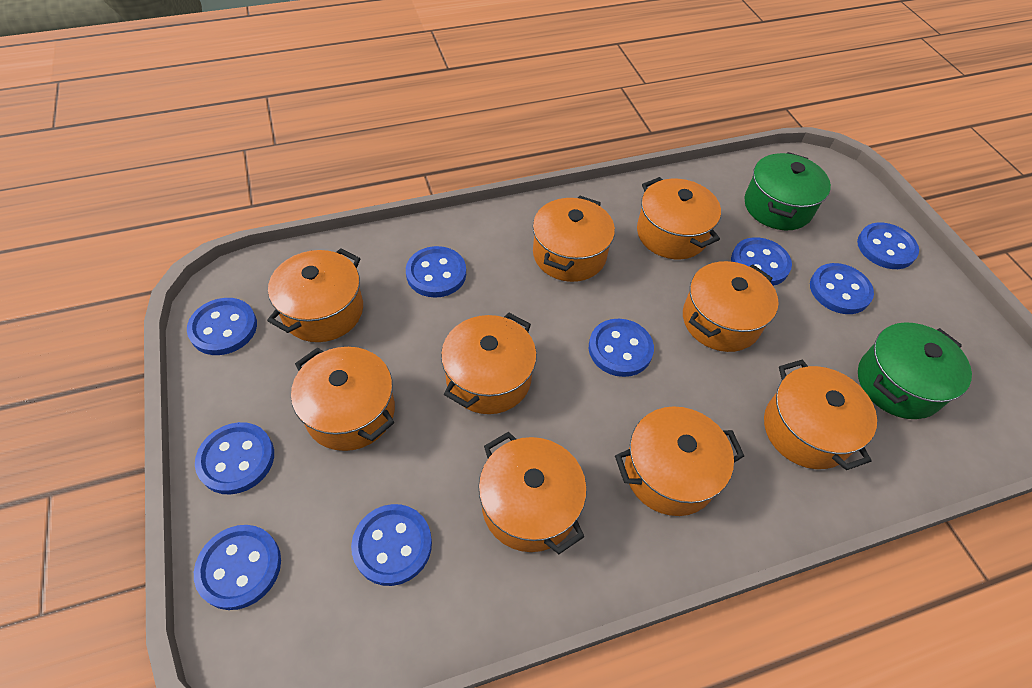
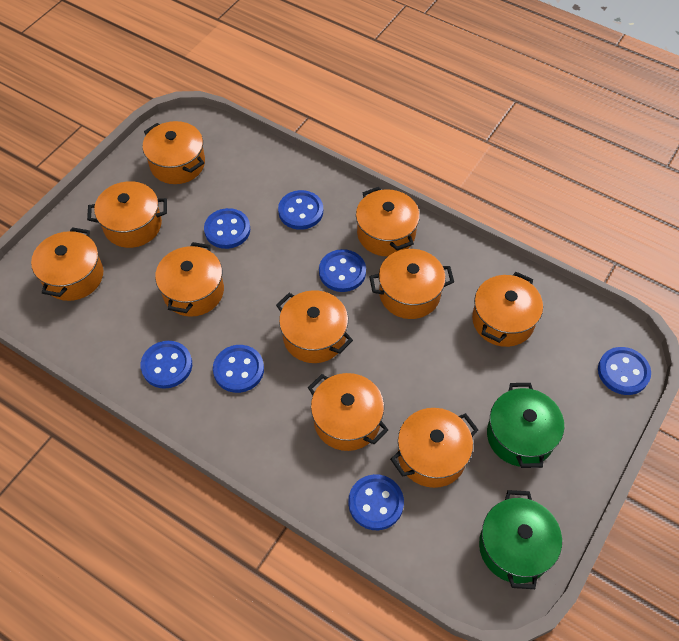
blue button: [187,298,257,355] [194,525,281,610] [195,422,274,495] [351,504,432,586] [406,246,466,298] [589,319,654,377] [731,237,792,286] [810,263,874,314] [857,223,919,269] = 9 -> [141,341,192,389] [204,208,250,249] [213,345,264,393] [278,190,323,230] [319,249,366,292] [348,474,404,530] [598,347,651,395] = 7
orange pot: [267,248,363,342] [291,347,395,451] [441,313,537,414] [478,432,587,554] [533,196,615,282] [615,406,744,516] [637,177,721,259] [683,261,779,352] [764,359,877,470] = 9 -> [31,227,103,301] [87,181,167,248] [143,121,205,184] [155,242,224,317] [276,290,353,363] [308,373,388,451] [356,187,420,256] [369,249,454,319] [390,408,478,488] [472,272,543,347] = 10

